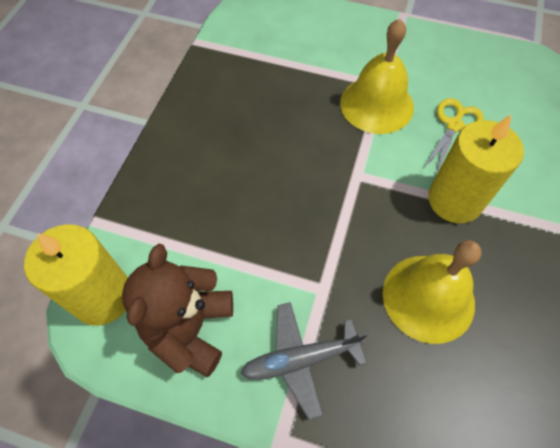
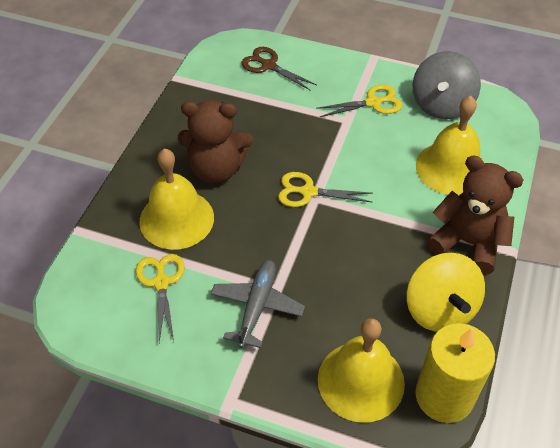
brown scissors: none = 0 -> [241,47,317,91] = 1
brown teddy bear: [122,244,233,377] = 1 -> [178,100,253,183] [427,155,523,275] = 2
grey spinning top: none = 0 -> [413,51,481,119] = 1
yellow bell: [340,19,414,134] [383,240,481,344] = 2 -> [139,148,214,250] [318,318,405,423] [416,96,484,196] = 3
yellow candle: [24,224,128,326] [428,115,524,223] = 2 -> [415,323,495,423] = 1
yellow scissors: [424,98,484,175] = 1 -> [136,254,185,342] [278,172,373,207] [316,85,402,117] = 3
yellow spinning top: none = 0 -> [407,253,485,332] = 1

